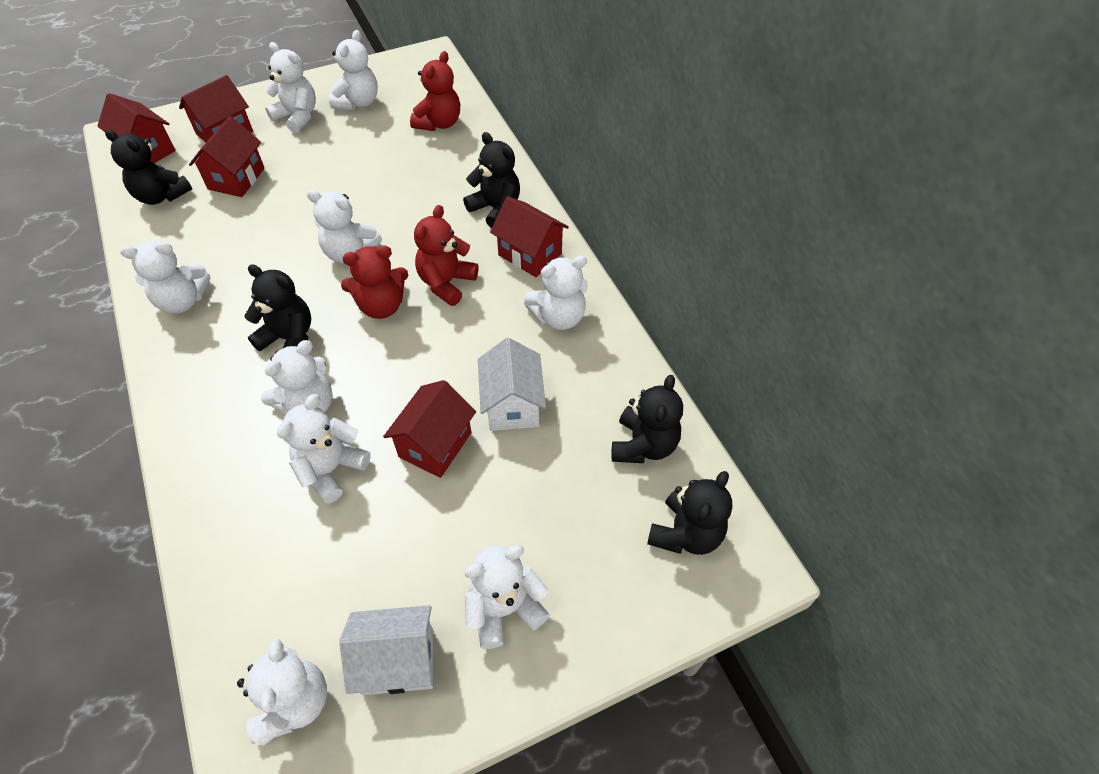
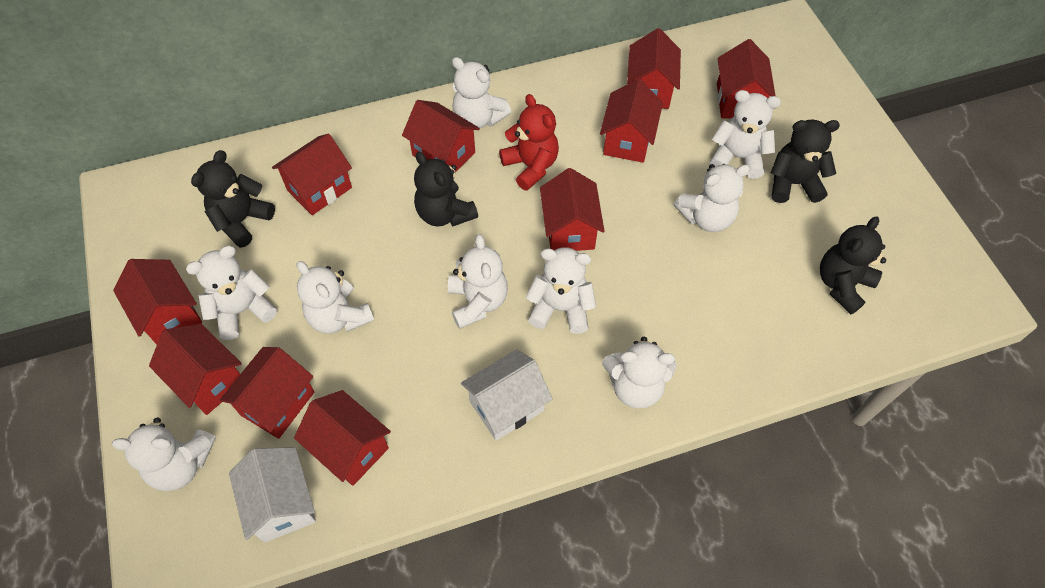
black teddy bear: [105,129,192,205] [244,264,311,351] [463,132,520,228] [611,375,683,463] [647,471,732,555] = 5 -> [191,150,275,248] [414,152,478,227] [771,119,840,203] [820,217,886,314] = 4
red house: [97,93,176,163] [179,75,253,142] [189,116,265,197] [383,380,476,478] [490,196,569,277] = 5 -> [113,259,202,345] [149,324,242,415] [220,347,315,439] [272,134,352,215] [294,390,391,486] [402,100,480,172] [540,168,605,251] [600,79,663,163] [627,28,681,109] [717,39,776,118] = 10
red teddy bear: [341,245,408,319] [410,51,460,131] [414,205,478,306] = 3 -> [499,94,559,191] = 1

